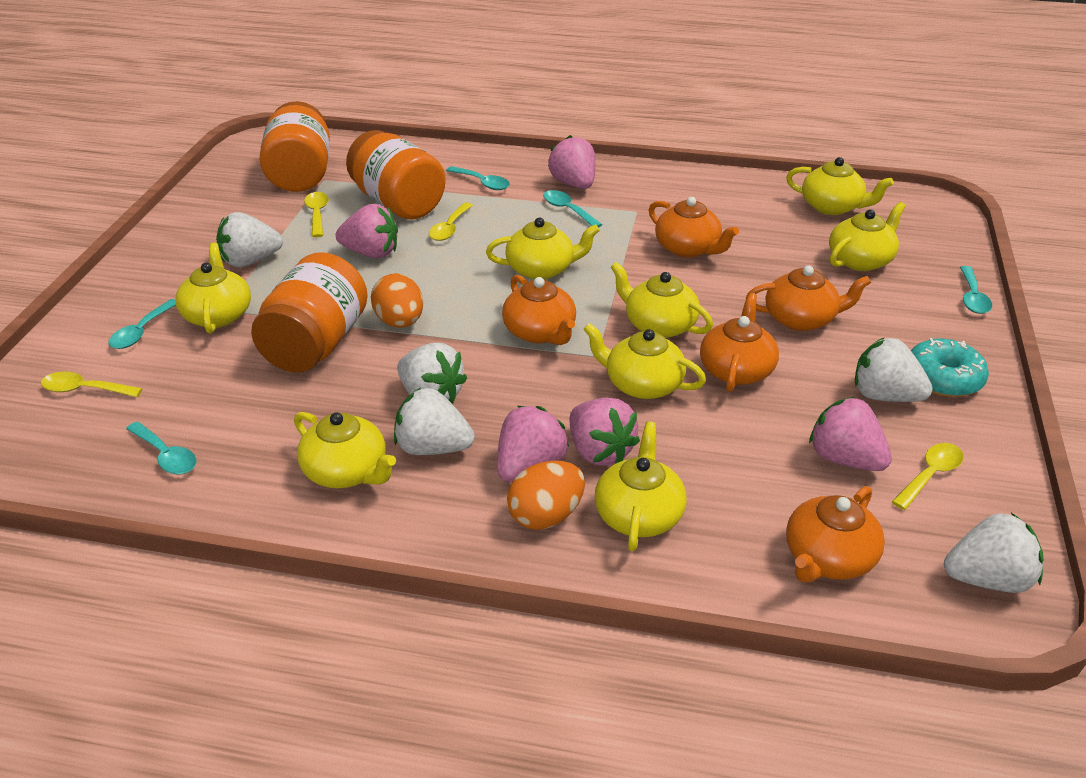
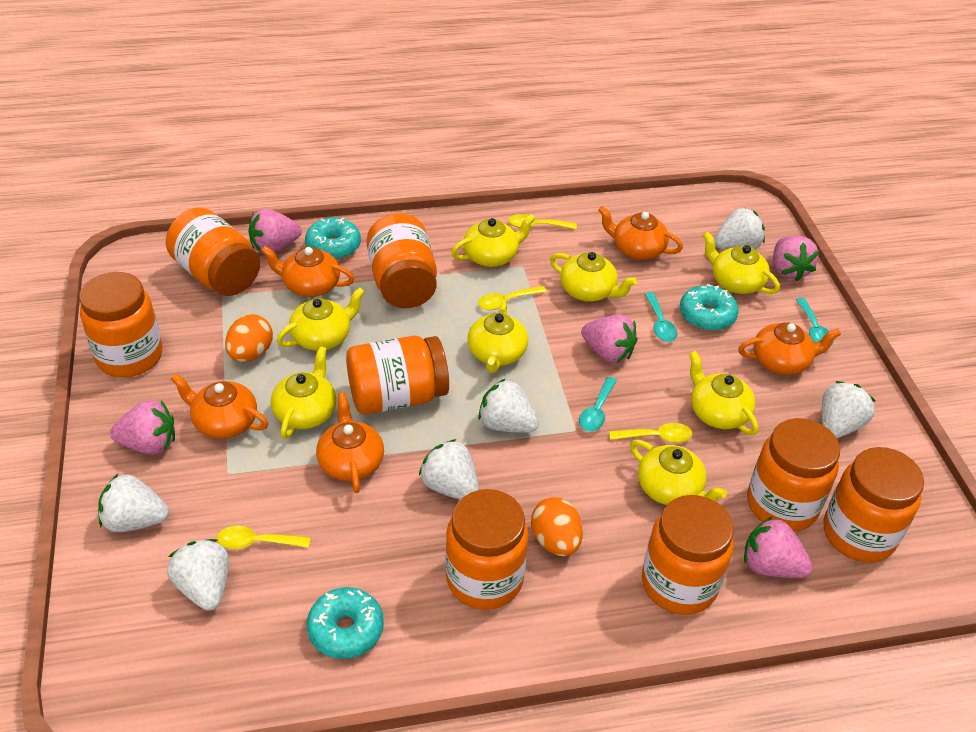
orange jar: [251,252,368,372] [259,101,330,192] [346,130,446,220] = 3 -> [79,272,162,377] [166,208,260,296] [346,335,449,415] [367,213,437,308] [446,489,529,610] [642,495,734,615] [747,418,840,532] [824,447,924,562] = 8
turquoise donut: [911,338,989,397] = 1 -> [305,217,361,260] [307,587,384,659] [680,284,739,331] = 3
turquoise spoon: [108,299,176,349] [126,422,197,475] [446,166,510,190] [543,190,602,228] [960,266,992,314] = 5 -> [579,377,617,432] [645,292,677,342] [796,298,833,346] = 3
white strawberry: [216,212,283,267] [394,388,475,455] [397,343,467,404] [855,337,933,402] [944,513,1044,593] = 5 -> [98,474,169,532] [167,539,229,611] [419,439,479,500] [478,378,539,433] [714,208,765,250] [822,381,876,438] = 6

